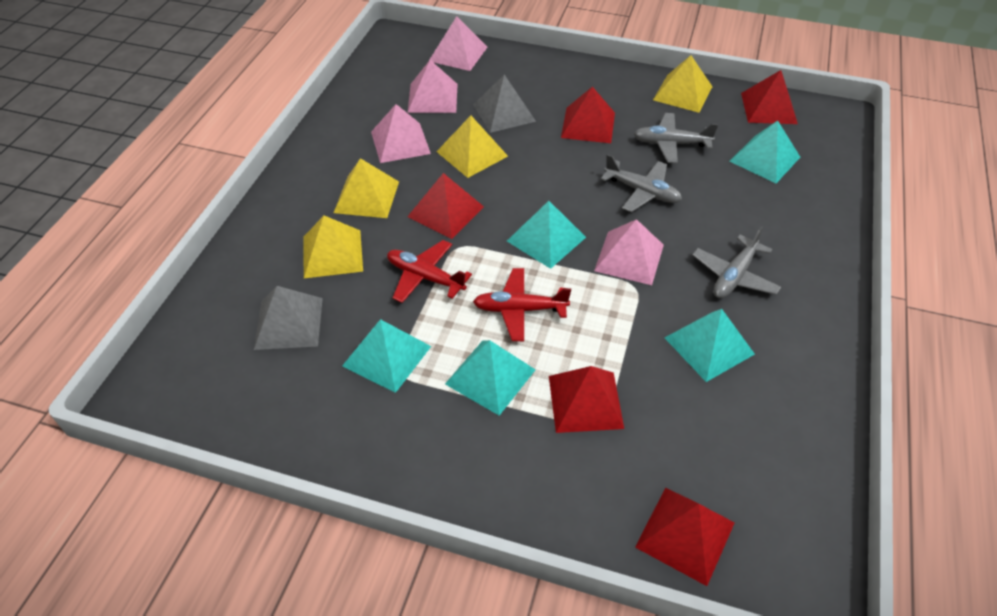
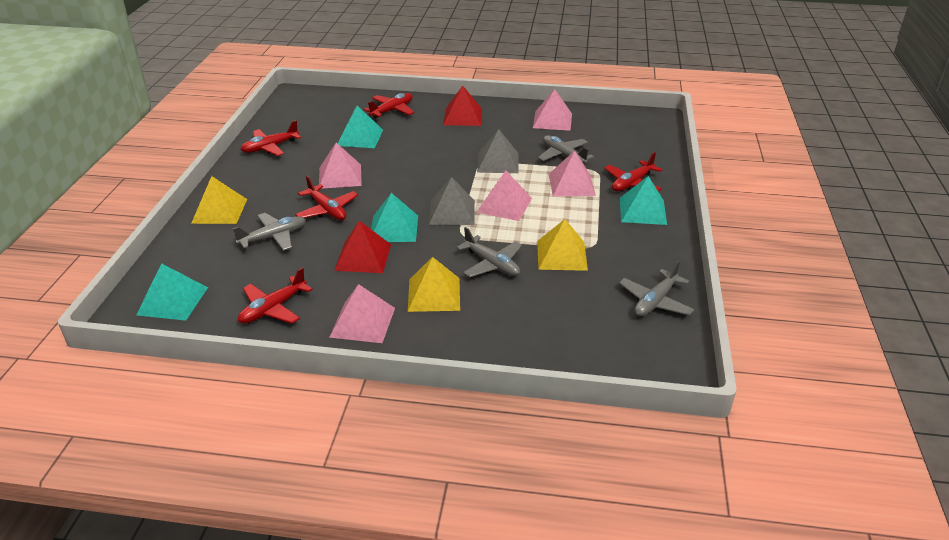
grey plane: [601,154,682,212] [634,113,718,163] [693,226,781,298] = 3 -> [233,213,306,251] [456,227,522,277] [538,135,594,164] [619,260,695,317] = 4
pink pyramid: [371,104,431,163] [408,60,457,113] [430,16,487,71] [594,219,664,285] = 4 -> [319,143,362,189] [329,284,395,343] [477,171,532,221] [533,89,572,131] [549,151,596,196] = 5
red plane: [387,240,472,303] [473,268,571,341] = 2 -> [238,267,313,324] [240,120,301,156] [295,176,358,220] [364,93,414,119] [604,152,663,191] = 5
red pyramid: [407,173,484,239] [549,366,624,433] [561,86,615,143] [635,487,735,586] [741,70,798,124] = 5 -> [334,221,391,273] [443,86,482,126] = 2
turquoise pyramid: [342,319,431,393] [445,340,536,416] [507,201,586,269] [664,309,755,382] [730,121,800,183] = 5 -> [137,263,208,321] [338,106,383,148] [371,193,418,242] [620,176,667,225] = 4
yellow pyramid: [303,216,363,278] [334,158,399,218] [436,116,508,178] [653,55,712,113] = 4 -> [191,176,247,224] [408,257,460,312] [537,219,588,271] = 3

